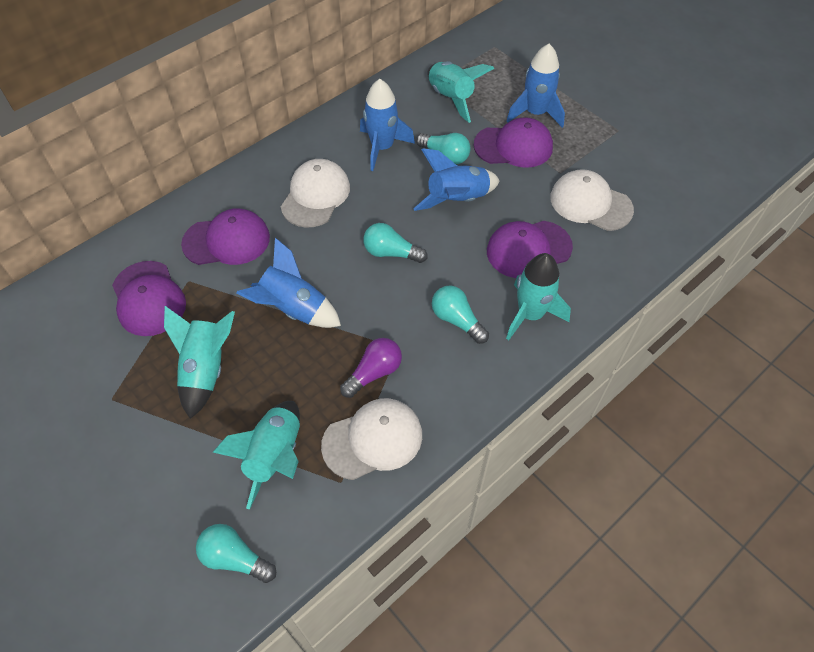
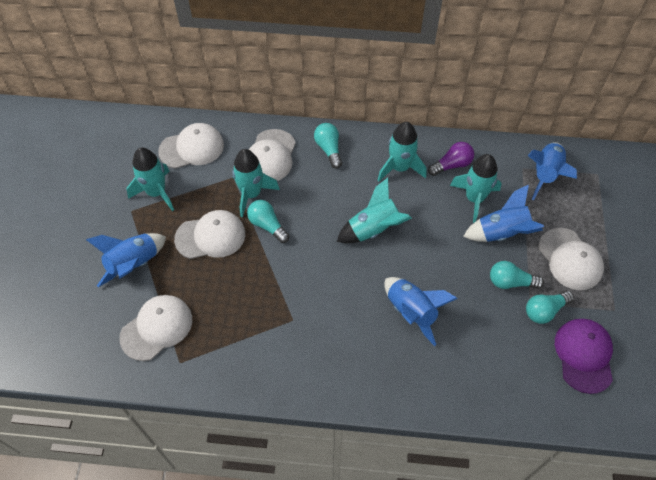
purple cap: [112,261,186,336] [181,208,270,265] [474,117,553,168] [487,221,573,278] = 4 -> [555,319,613,394] = 1
turquoise rocket: [164,306,235,419] [213,401,300,510] [427,61,494,123] [506,253,571,340] = 4 -> [127,147,174,211] [232,149,280,217] [337,178,412,243] [377,122,427,182] [450,154,502,223] = 5
white cap: [281,159,350,228] [321,398,422,480] [550,169,634,231] = 3 -> [119,295,192,361] [158,123,224,169] [174,210,245,259] [249,129,296,181] [539,228,604,290] = 5

